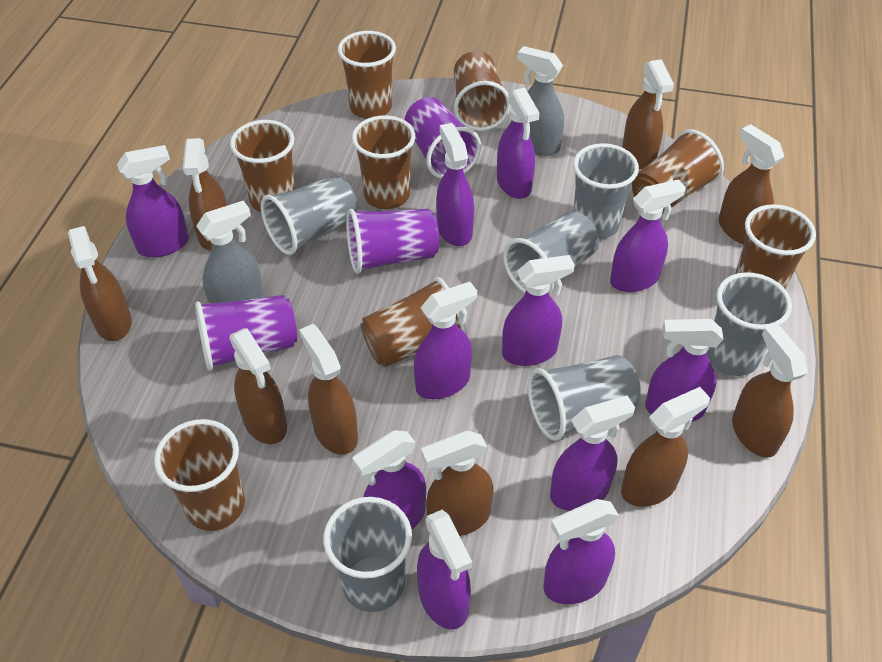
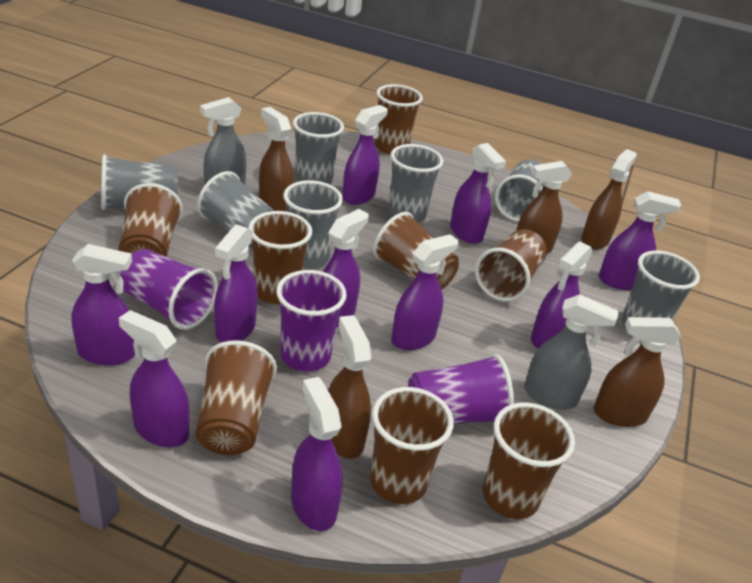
brown spray bottle: [68,226,132,341] [183,138,227,251] [229,328,287,444] [299,324,358,455] [421,431,494,536] [621,387,710,507] [622,59,674,169] [719,124,784,244] [732,324,808,458] = 9 -> [259,107,294,212] [328,315,372,459] [516,161,572,254] [581,149,637,250] [594,317,681,427] = 5
grey cup: [261,175,357,255] [323,497,412,612] [503,211,599,294] [528,355,641,441] [573,143,639,239] [707,272,792,376] = 6 -> [101,154,178,210] [197,171,275,248] [283,180,343,268] [293,112,344,184] [388,144,443,223] [495,160,544,222] [621,250,700,328] = 7
purple spray bottle: [117,145,189,257] [352,430,426,529] [414,282,477,399] [417,510,472,629] [436,123,474,246] [497,88,540,199] [502,255,575,366] [544,499,619,604] [550,395,635,511] [610,179,686,292] [645,319,723,422] = 11 -> [71,244,135,366] [119,310,190,447] [214,224,258,342] [291,377,343,531] [323,209,369,327] [342,105,388,205] [391,234,459,350] [450,143,506,244] [531,241,593,349] [599,191,681,290] = 10

